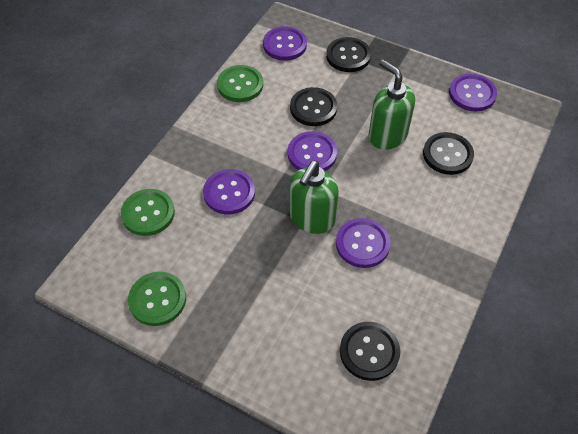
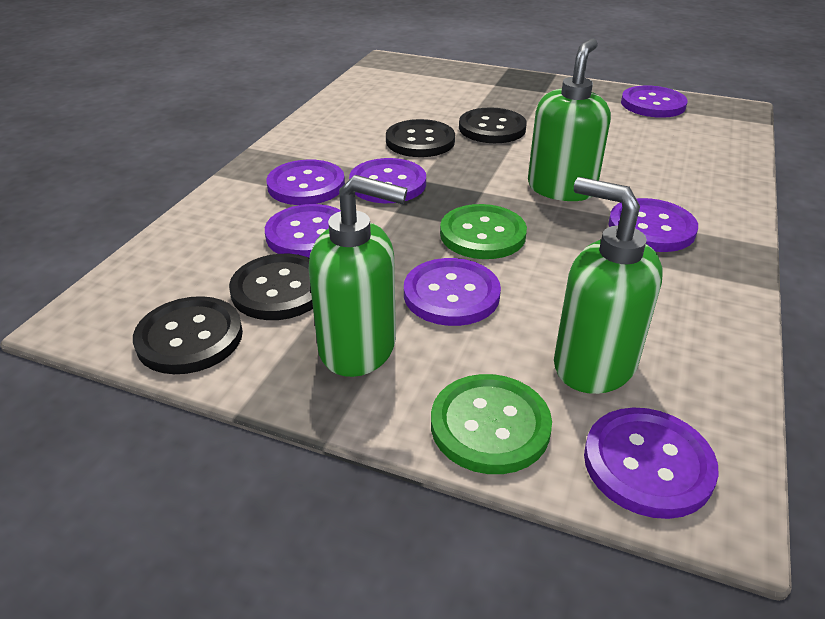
green button: [121,189,175,236] [128,272,186,326] [217,65,263,102] = 3 -> [431,374,552,474] [440,204,527,259] = 2
green soap dispenser: [290,161,339,234] [369,59,415,149] = 2 -> [309,175,407,377] [528,39,611,201] [554,177,663,394] = 3
purple button: [203,169,255,214] [263,26,307,61] [288,131,337,171] [336,218,391,268] [449,74,497,112] = 5 -> [265,204,341,258] [266,160,345,205] [349,158,426,203] [404,258,501,326] [584,407,719,519] [609,198,698,252] [621,85,688,118] = 7

